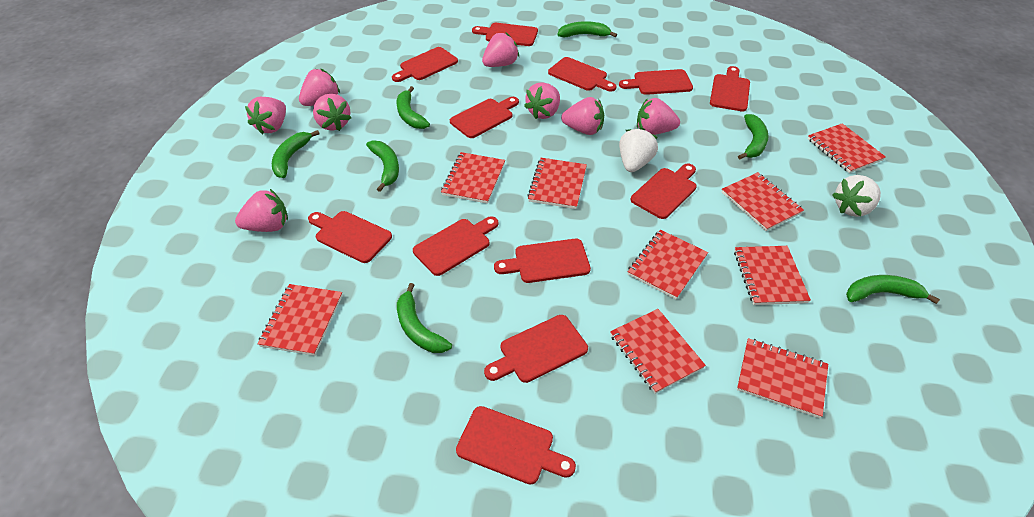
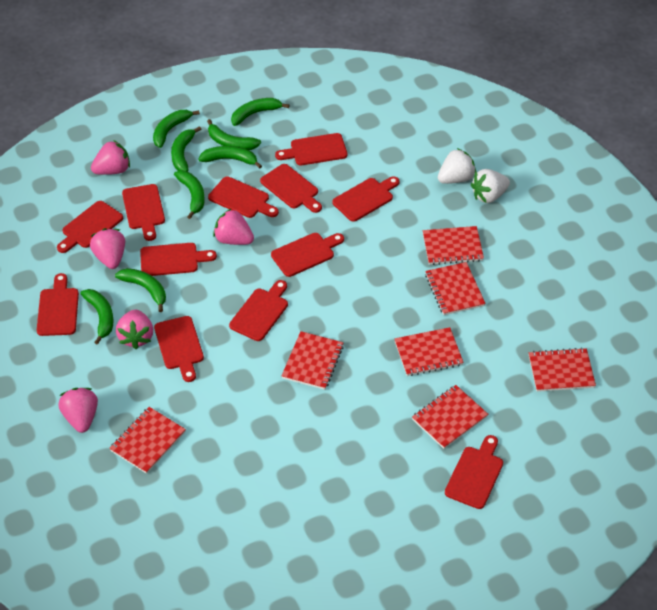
green banana: [272,130,320,178] [366,140,399,192] [396,86,430,129] [397,283,452,353] [558,21,617,38] [738,114,769,160] [846,275,940,304] = 7 -> [80,289,114,345] [115,268,166,312] [153,110,200,148] [171,126,201,171] [174,170,205,219] [199,146,262,169] [207,119,261,150] [231,98,290,126] = 8
pink strawberry: [235,189,288,232] [245,97,286,135] [299,69,340,106] [313,94,351,131] [482,33,519,67] [524,82,560,119] [561,97,604,135] [637,98,680,135] = 8 -> [58,388,98,433] [90,228,125,269] [91,140,130,175] [116,310,153,349] [213,208,254,245] = 5
red notebook: [257,284,343,356] [441,152,505,204] [527,158,587,209] [610,309,706,394] [628,230,708,299] [722,172,804,231] [734,246,811,305] [737,338,828,418] [808,123,886,173] = 9 -> [109,407,186,474] [282,331,344,390] [394,327,464,376] [412,385,488,449] [423,226,484,265] [425,262,486,315] [529,348,596,392] = 7

